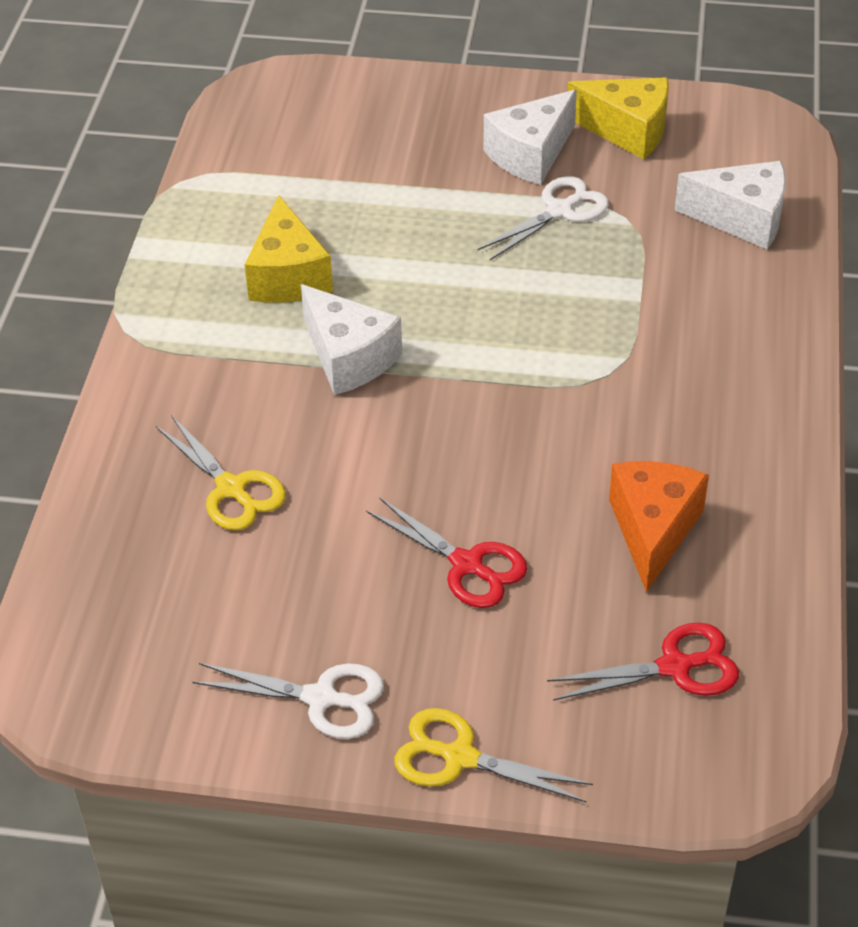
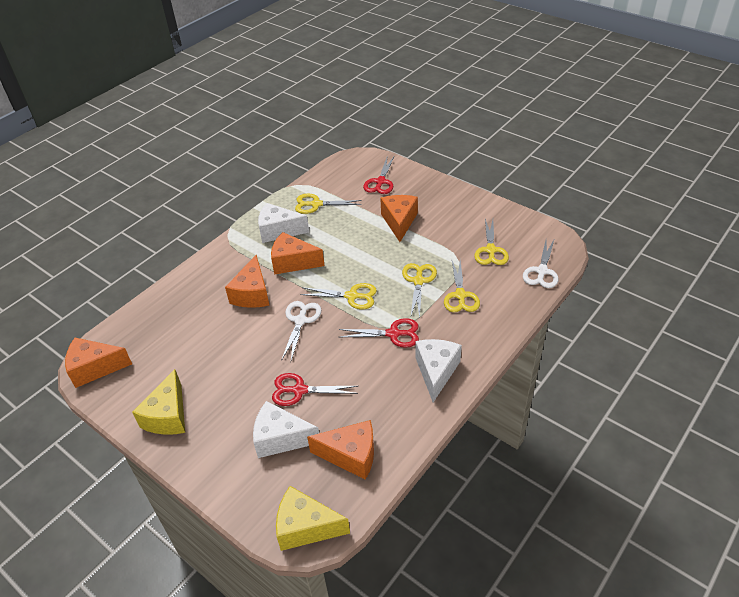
orange cheese: [609,461,709,592] = 1 -> [65,338,132,388] [225,255,270,308] [271,232,325,275] [307,420,374,480] [380,195,418,242] = 5
red scissors: [366,497,528,608] [547,622,739,701] = 2 -> [272,373,358,406] [339,318,419,348] [363,157,394,194] = 3
yellow scissors: [156,415,286,530] [395,708,593,803] = 2 -> [295,194,362,214] [300,283,377,309] [402,263,437,318] [444,260,480,312] [474,219,509,265] = 5

